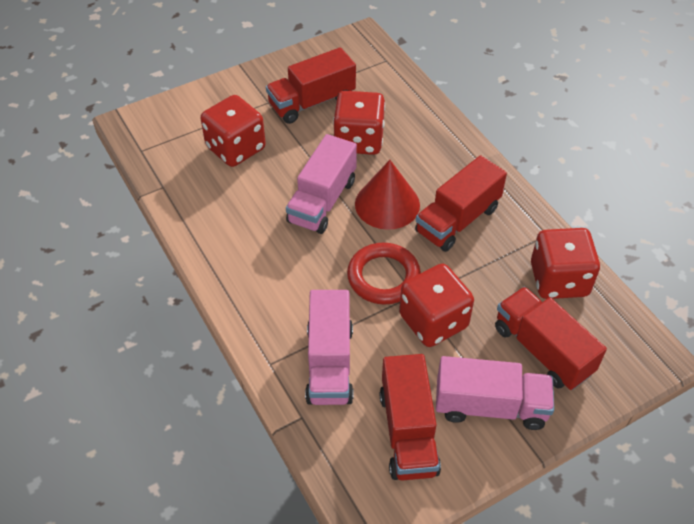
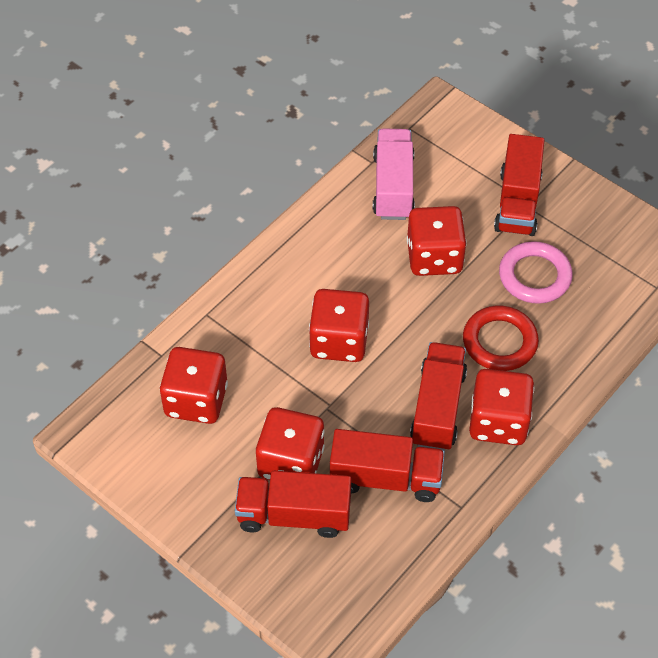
pink ring: none = 0 -> [499,241,573,304] = 1
pink truck: [286,134,357,234] [305,290,354,405] [436,356,554,430] = 3 -> [373,129,415,220] = 1
red cone: [355,160,420,230] = 1 -> none = 0
red dice: [201,95,266,167] [333,91,385,155] [399,264,474,347] [531,228,600,299] = 4 -> [160,347,228,424] [256,407,325,480] [309,289,369,362] [407,206,467,276] [469,369,534,445] = 5

